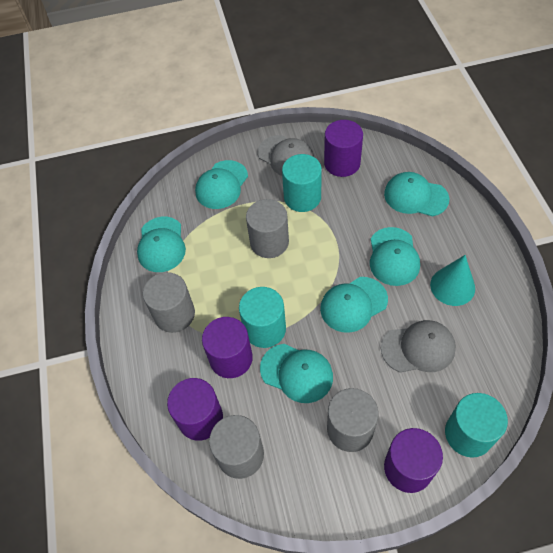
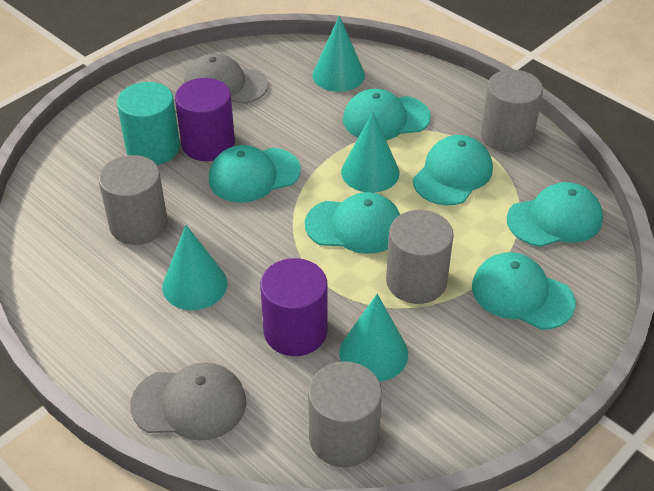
purple cylinder: [167,378,223,441] [202,317,253,378] [324,120,363,177] [384,428,443,493] = 4 -> [175,78,235,161] [260,258,328,356] = 2
turquoise cone: [430,255,475,306] = 1 -> [162,225,227,310] [312,16,365,92] [339,294,408,382] [341,112,399,193] = 4
turquoise cylinder: [239,287,286,348] [282,154,322,212] [445,393,508,458] = 3 -> [117,82,180,165] = 1

